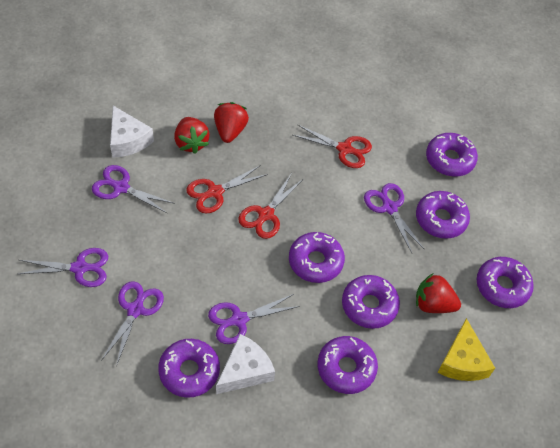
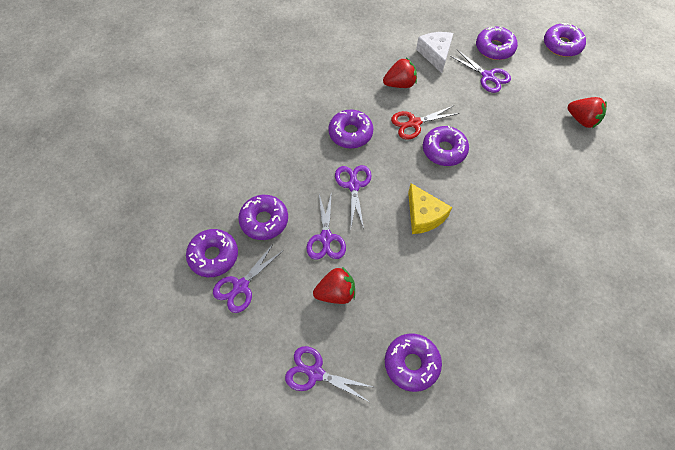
red scissors: [186,165,268,213] [238,173,303,239] [293,124,372,168] = 3 -> [391,106,460,139] = 1
white cheese: [110,106,154,158] [216,334,275,394] = 2 -> [416,32,453,73] = 1

